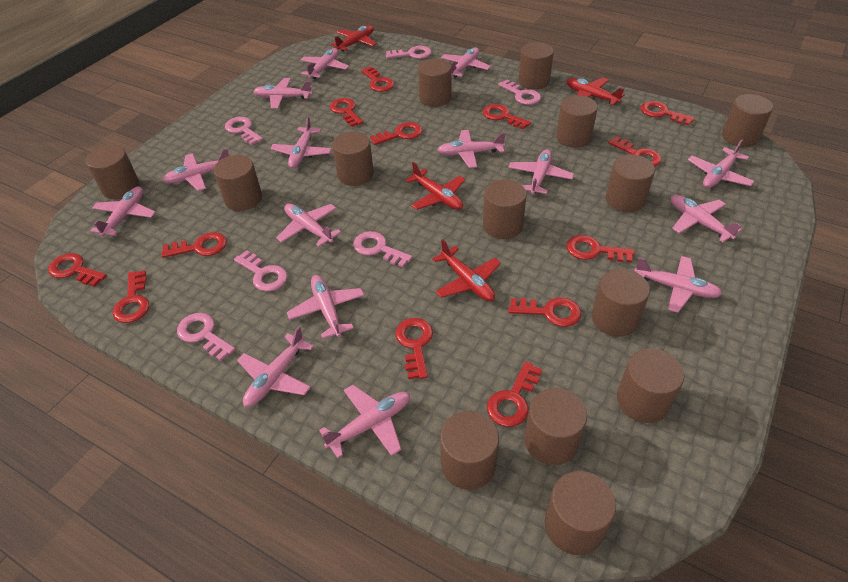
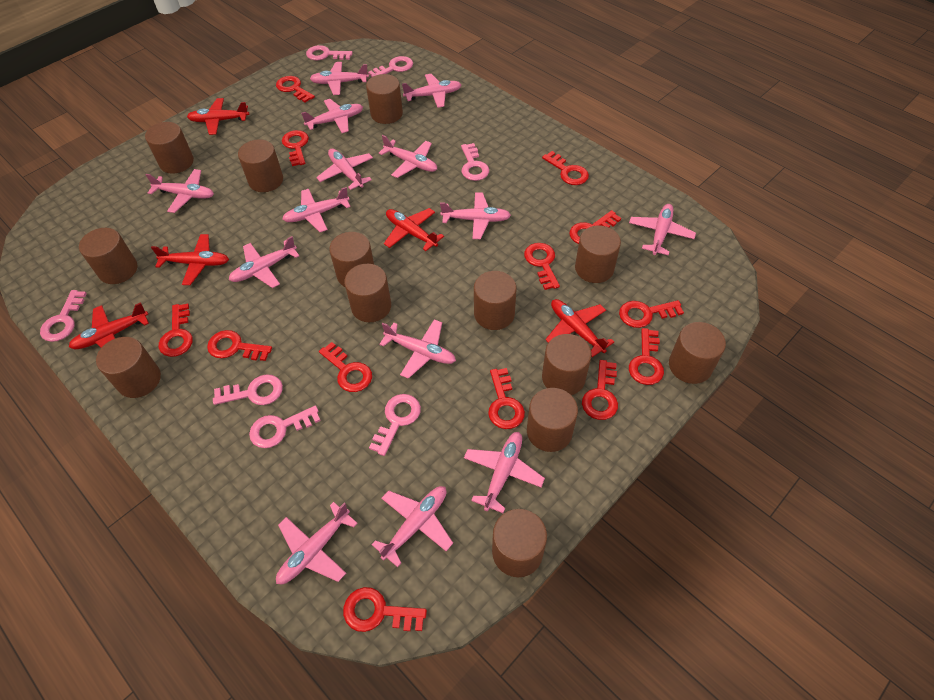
brown cylinder: [86,145,140,199] [214,155,262,211] [332,132,374,186] [418,59,451,107] [440,411,499,490] [483,180,527,239] [518,42,554,89] [524,388,587,465] [544,471,616,555] [556,96,598,148] [592,269,650,336] [606,155,655,212] [617,349,684,423] [722,94,773,147] = 14 -> [79,228,137,284] [96,337,161,398] [145,122,194,174] [238,139,283,192] [329,232,374,287] [344,264,391,322] [366,74,403,124] [474,271,517,330] [492,509,547,577] [527,388,578,452] [542,334,592,395] [575,226,621,283] [669,322,726,384] = 13
pink key: [177,313,235,361] [225,117,263,145] [234,250,287,291] [353,231,412,267] [386,46,431,59] [498,79,541,105] = 6 -> [40,290,87,342] [213,374,283,405] [249,406,321,448] [306,45,353,60] [368,56,413,77] [369,394,421,456] [461,143,489,181] = 7
pink plane: [90,187,156,237] [162,149,229,191] [237,326,314,407] [253,78,313,109] [270,116,331,168] [276,204,341,247] [287,275,365,339] [301,48,349,79] [319,385,410,458] [437,130,506,168] [441,47,491,78] [508,149,574,194] [634,256,722,313] [671,195,742,242] [688,139,755,188] = 15 -> [146,169,214,213] [229,236,299,288] [276,502,358,584] [282,187,351,232] [301,99,363,133] [310,62,369,95] [316,149,373,190] [372,486,453,567] [379,135,437,178] [379,319,456,379] [402,74,462,108] [440,192,511,239] [464,432,545,513] [629,204,696,255] = 14
red plane: [331,25,377,51] [405,162,466,210] [432,239,501,301] [567,78,625,105] = 4 -> [69,302,149,349] [151,234,229,285] [187,98,249,135] [384,208,444,251] [545,299,614,357] = 5

